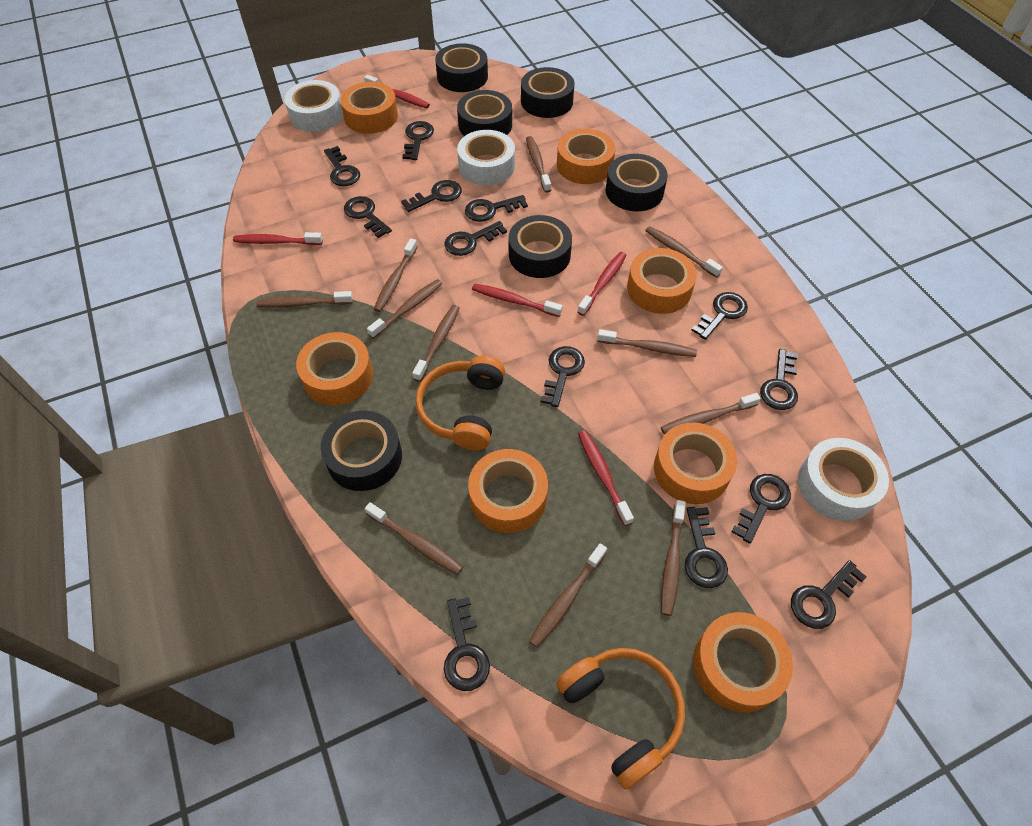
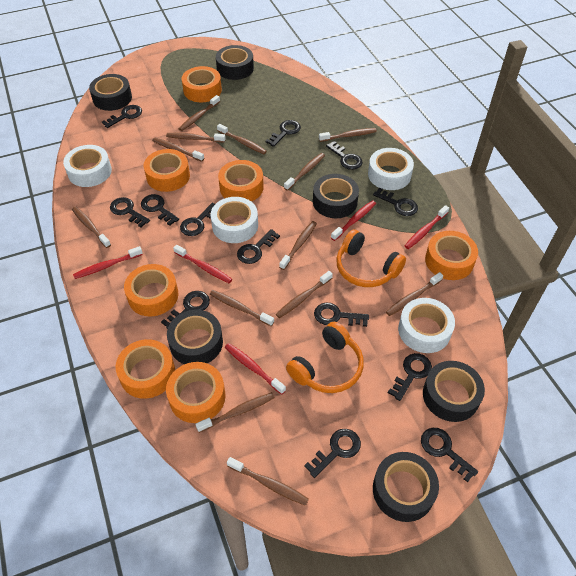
brown toothbrush: [257,291,353,308] [365,502,463,575] [367,279,443,339] [374,239,418,312] [412,305,459,382] [526,136,551,193] [529,544,607,648] [597,329,697,357] [645,226,723,278] [661,393,761,434] [661,500,686,616] = 11 -> [72,207,111,248] [152,138,204,162] [166,133,226,143] [179,95,220,131] [196,392,275,433] [210,290,274,326] [217,124,267,154] [227,457,309,506] [276,271,333,318] [279,221,317,270] [284,153,325,191] [319,128,377,142] [386,272,443,316] = 13
white tape: [284,80,343,132] [457,130,515,185] [798,438,889,521] = 3 -> [63,145,112,187] [210,197,258,243] [368,148,414,190] [398,298,455,353] = 4

